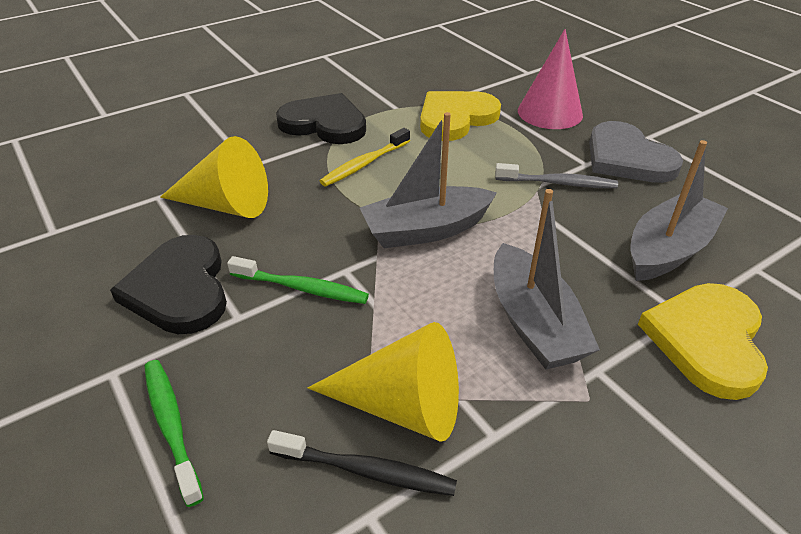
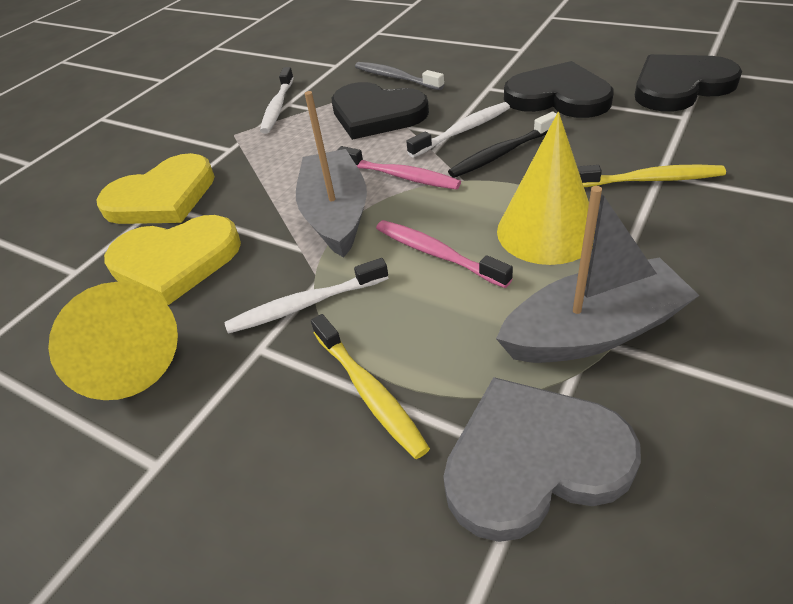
black heart: [110,235,227,334] [276,93,366,144] = 2 -> [332,82,429,140] [504,61,614,118] [635,54,742,111] = 3
green toothbrush: [144,360,204,507] [227,256,369,304] = 2 -> none = 0
grey boat: [360,112,497,248] [494,189,600,369] [631,140,728,281] = 3 -> [296,91,367,258] [496,186,700,363] = 2
pink cone: [518,29,583,129] = 1 -> none = 0
pink toothbrush: none = 0 -> [336,146,461,190] [376,220,513,288] = 2
white toothbrush: none = 0 -> [225,258,388,334] [260,67,294,134] [406,102,510,158] = 3
yellow toothbrush: [320,128,410,186] = 1 -> [311,314,430,459] [577,164,726,187] = 2

